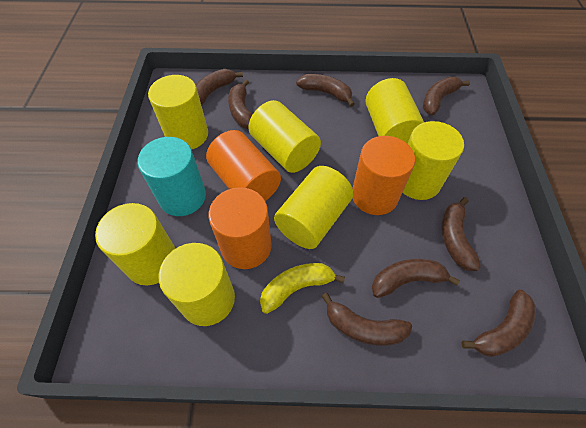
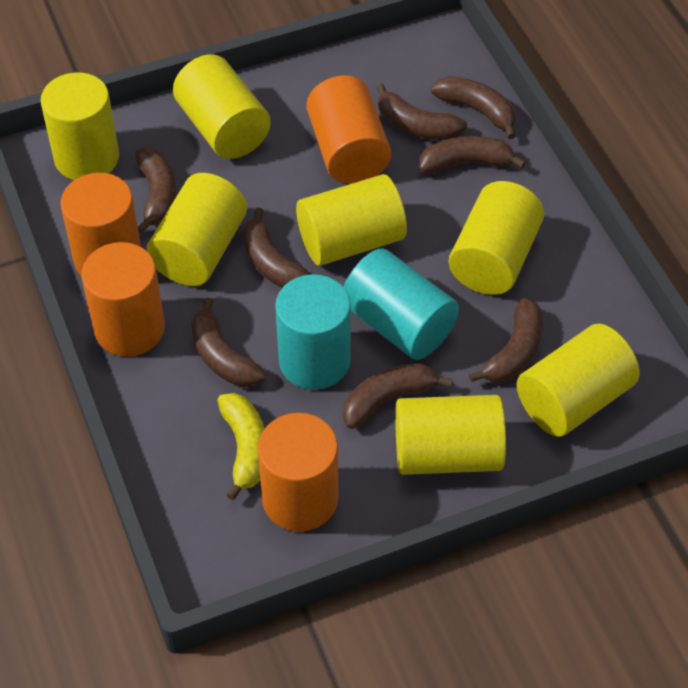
orange cylinder: [206,130,281,201] [209,187,272,269] [352,136,415,215] = 3 -> [60,173,141,276] [82,242,165,357] [258,413,338,532] [306,75,391,184] = 4
turquoise cylinder: [138,137,206,216] = 1 -> [275,274,351,390] [344,248,459,360] = 2

